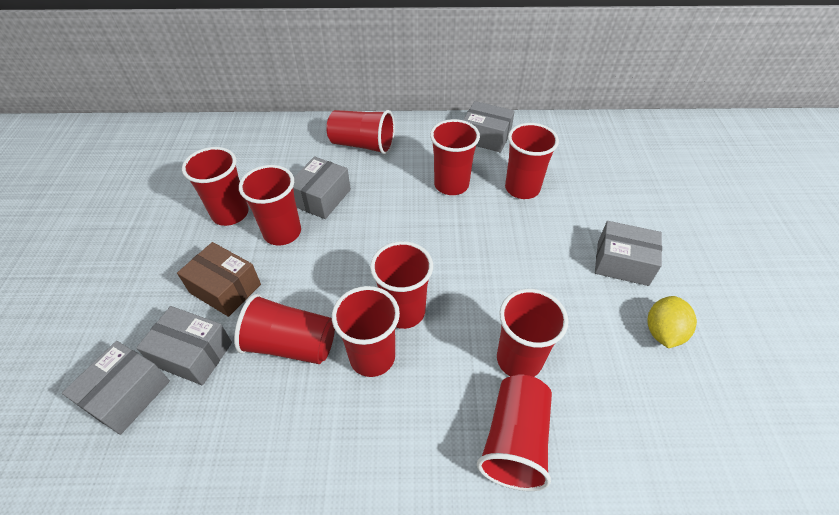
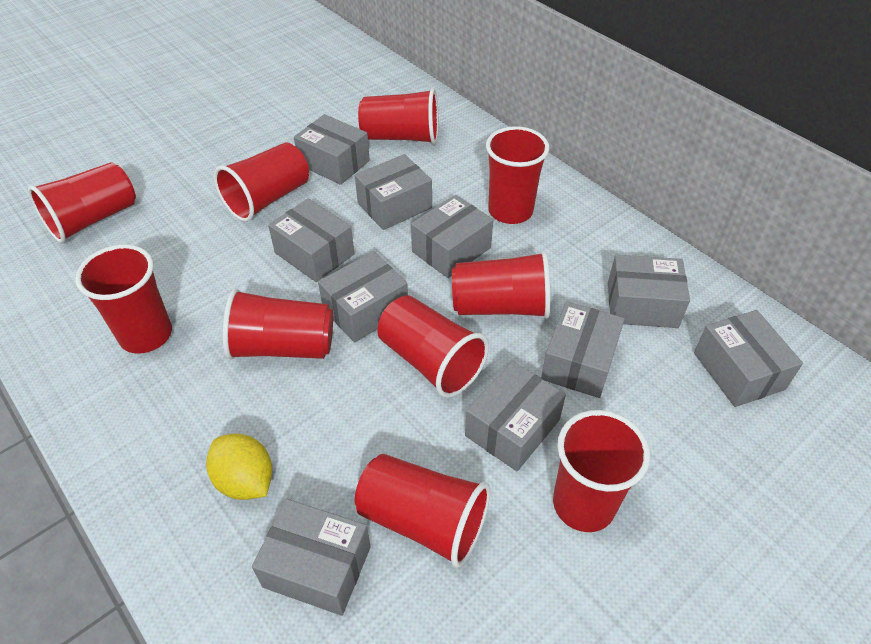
brown box: [177,242,261,317] = 1 -> none = 0
grey box: [62,341,170,435] [136,306,232,385] [293,156,351,219] [463,101,515,153] [595,221,662,286] = 5 -> [252,499,371,616] [268,199,354,282] [294,114,370,185] [318,251,408,343] [355,154,432,230] [411,195,493,278] [465,361,566,471] [541,301,625,398] [608,254,690,328] [694,310,803,407] = 10

